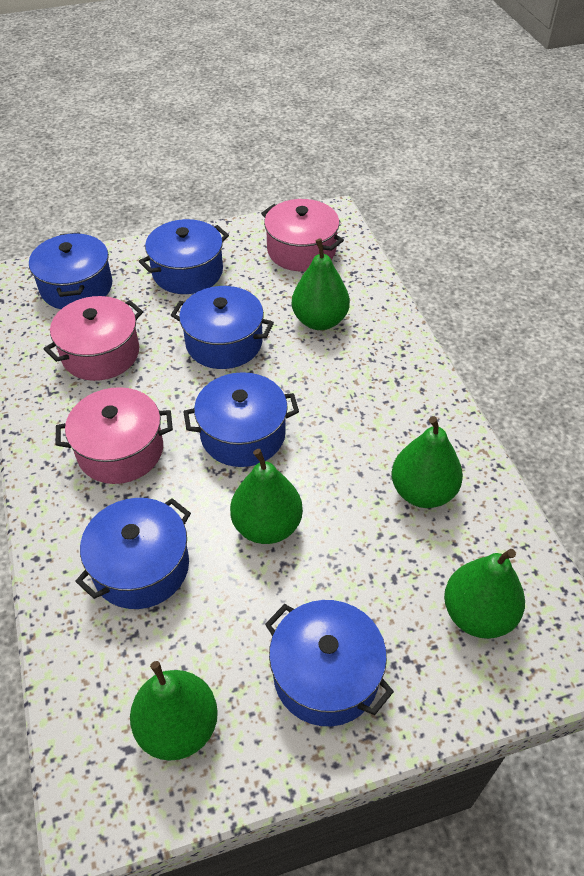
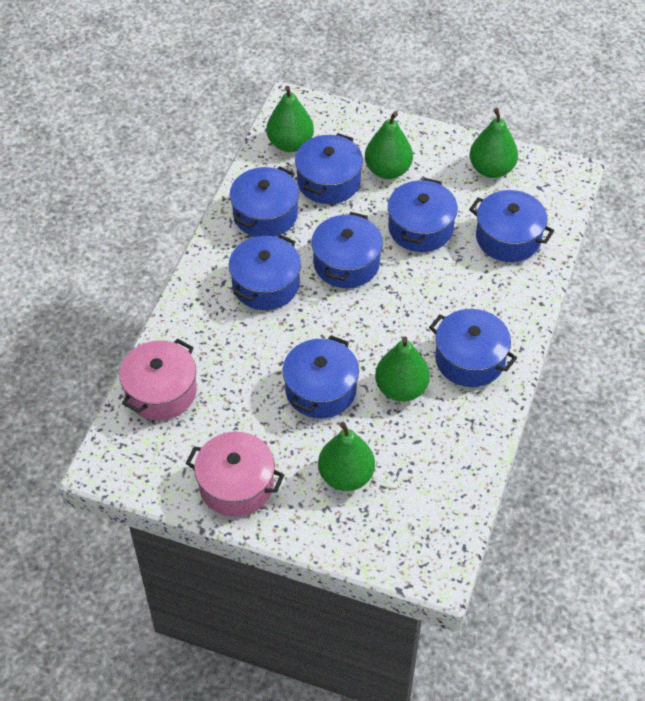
blue pot: [29,232,112,309] [75,498,191,609] [139,219,229,294] [171,286,274,369] [183,372,299,467] [265,600,394,726] = 6 -> [229,234,301,310] [230,166,299,237] [283,335,359,419] [295,133,363,204] [311,212,383,288] [388,178,458,252] [429,309,517,387] [469,190,554,262] = 8
pink pot: [44,296,143,381] [56,387,173,484] [261,199,344,271] = 3 -> [119,339,197,421] [186,432,284,517] = 2

